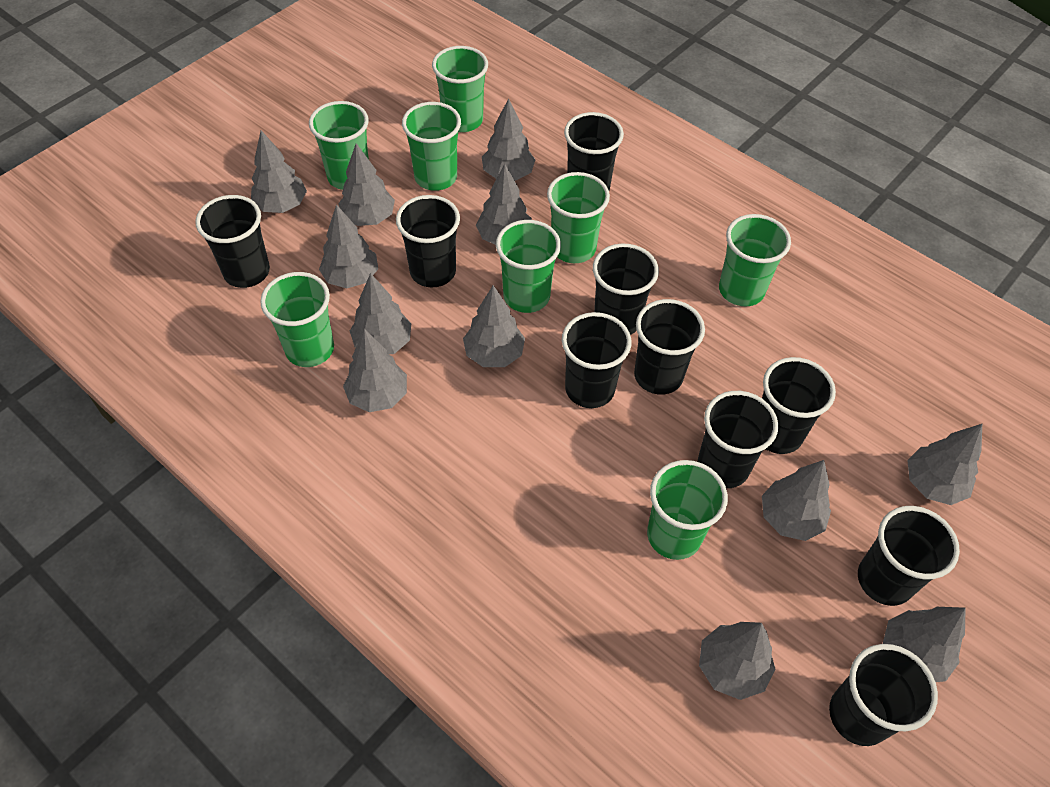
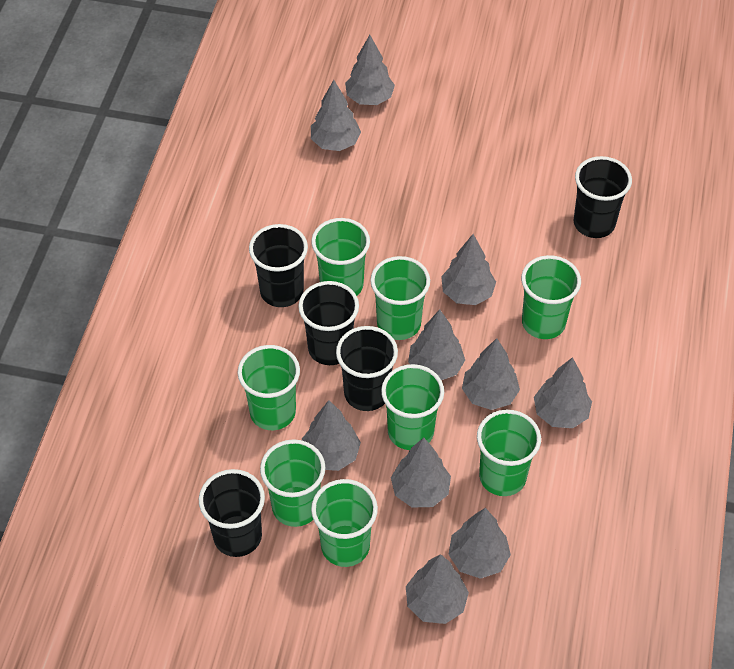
black cup: [195,195,270,288] [396,195,460,288] [562,312,632,408] [564,112,624,190] [593,244,659,335] [634,299,705,395] [698,391,778,488] [762,357,836,454] [829,644,938,746] [858,506,960,606] = 10 -> [199,469,265,557] [249,224,308,307] [298,281,359,365] [336,326,398,411] [574,156,632,238] = 5
grey tree: [251,130,307,213] [319,204,378,288] [338,143,395,226] [343,329,407,412] [350,273,412,355] [463,285,525,367] [476,164,532,245] [482,98,536,180] [699,622,775,700] [762,460,831,541] [883,607,965,682] [907,424,982,505] = 12 -> [302,400,361,471] [311,80,361,151] [345,35,395,105] [391,438,451,507] [406,554,469,624] [408,309,465,380] [441,234,496,305] [448,508,511,579] [462,338,520,410] [534,357,592,428] = 10

